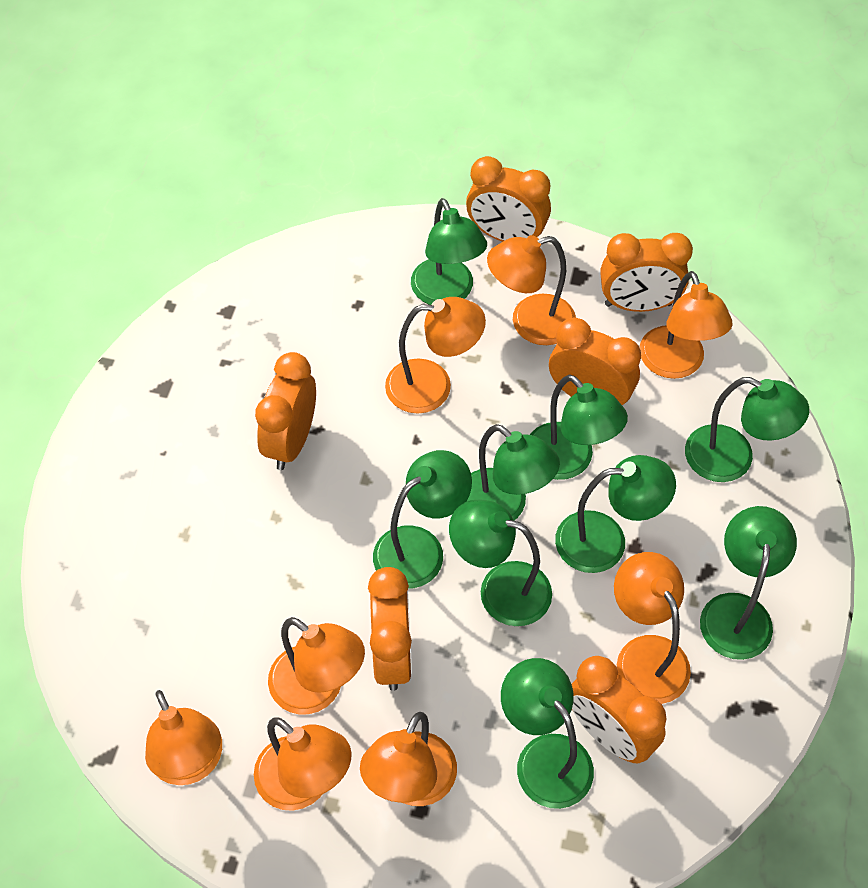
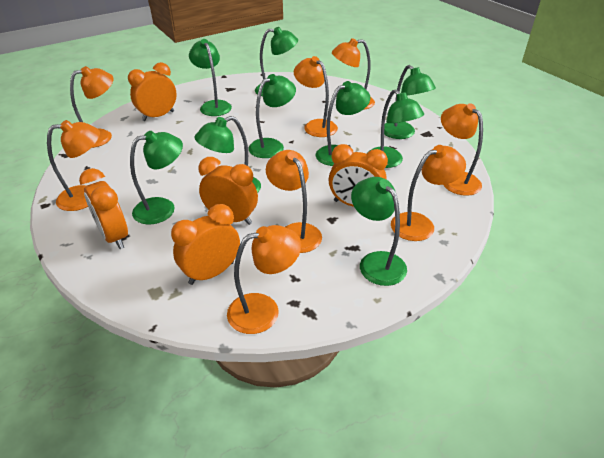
orange clock: [255,352,316,470] [368,567,412,691] [466,156,551,242] [549,317,641,405] [572,656,666,764] [601,233,693,312] = 6 -> [79,168,128,249] [128,62,177,121] [171,204,240,285] [199,157,258,225] [328,144,388,207] = 5

